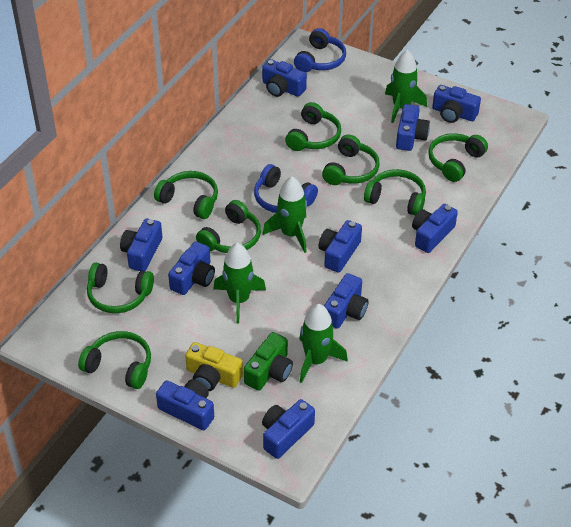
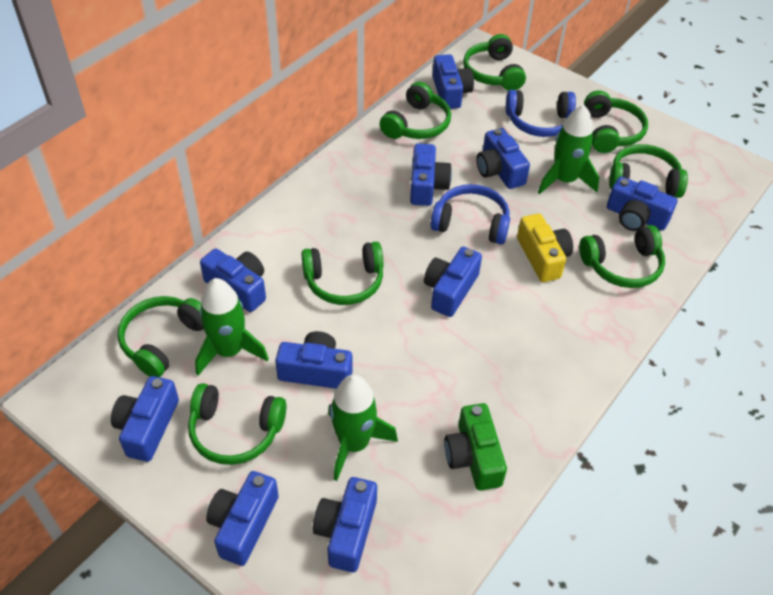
green rocket: [213,243,266,323] [263,177,307,253] [299,304,348,383] [385,50,427,123] = 4 -> [195,278,269,376] [328,374,398,481] [538,105,599,194] = 3

